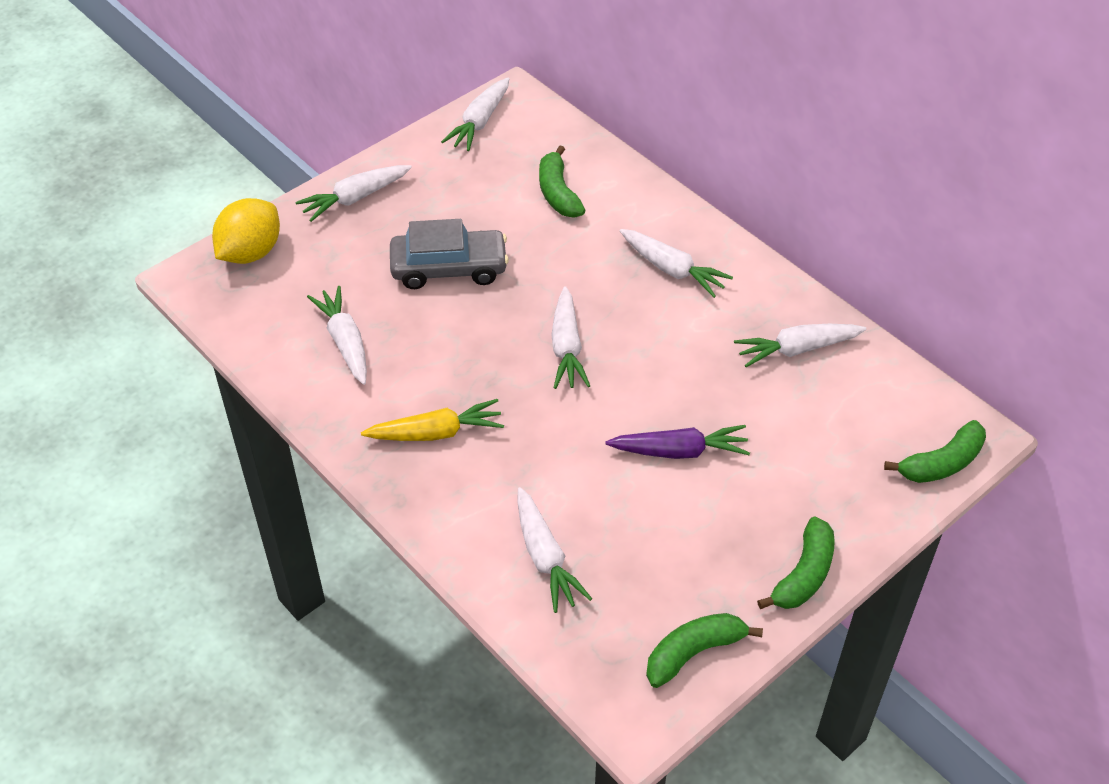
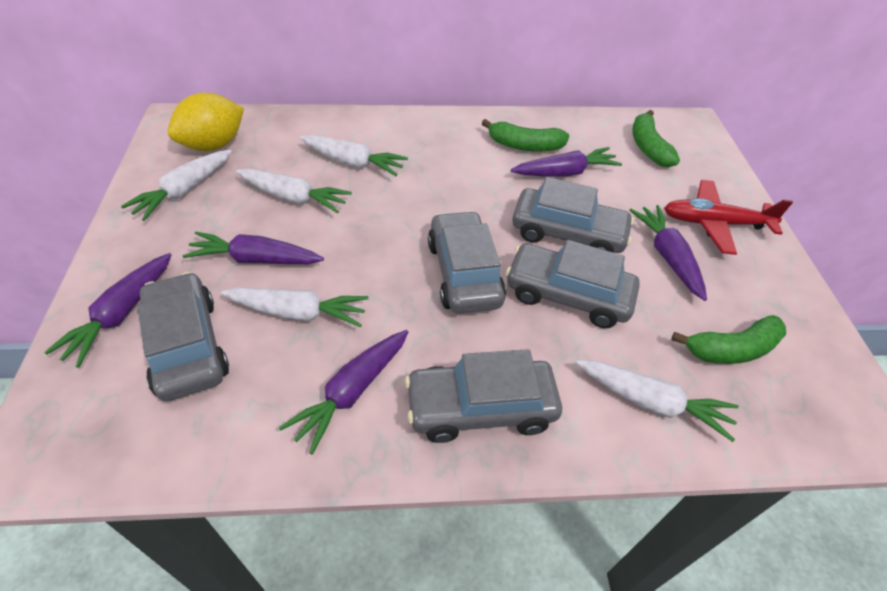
green banana: [539,145,585,217] [646,613,763,688] [757,516,835,609] [884,420,986,483] = 4 -> [482,119,569,151] [632,110,680,167] [671,315,786,364] = 3
grey car: [390,219,509,289] = 1 -> [137,272,229,401] [405,349,562,443] [428,211,506,314] [506,240,640,328] [512,177,634,253] = 5
purple carrot: [605,425,750,459] = 1 -> [44,253,172,368] [183,232,324,264] [279,330,408,455] [511,147,622,177] [629,205,707,301] = 5
red plane: none = 0 -> [664,180,793,255] = 1
white carrot: [296,165,412,222] [307,286,367,385] [441,77,510,151] [517,487,592,613] [551,286,590,389] [620,229,733,298] [734,324,866,367] = 7 -> [121,150,232,221] [221,287,369,327] [236,169,352,213] [300,135,408,176] [576,360,739,442] = 5
yellow carrot: [361,399,504,441] = 1 -> none = 0

